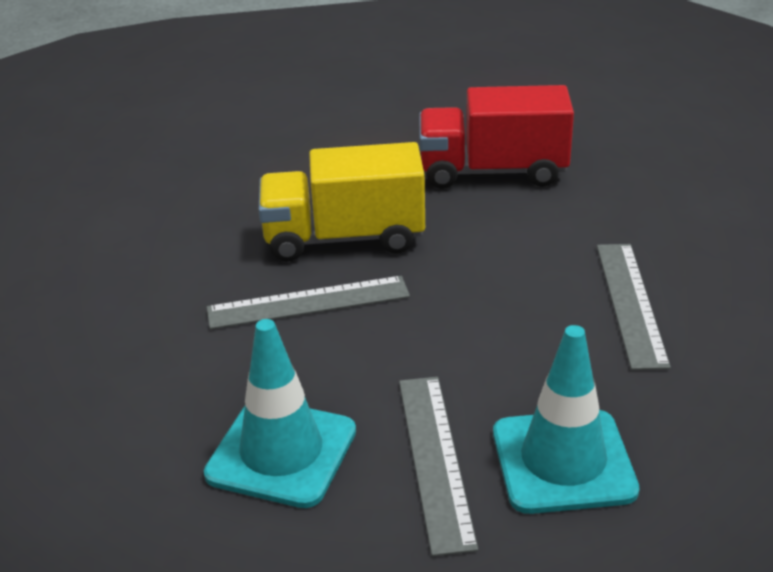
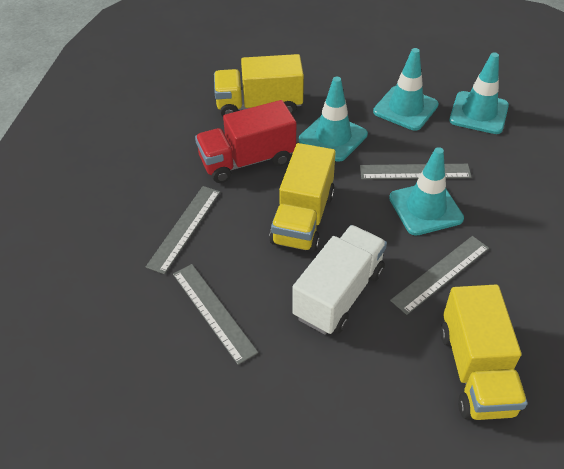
grey ruler: [207,276,410,329] [399,377,478,556] [597,244,671,370] = 3 -> [146,186,220,274] [173,264,258,365] [360,164,472,180] [390,236,489,315] = 4
turquoise traffic cone: [204,319,356,508] [493,325,640,514] = 2 -> [299,77,368,162] [373,48,439,131] [389,147,464,236] [449,52,509,134] = 4
white truck: none = 0 -> [292,225,387,335] = 1
yellow truck: [259,142,425,262] = 1 -> [214,54,304,116] [269,143,336,253] [440,285,528,420] = 3

